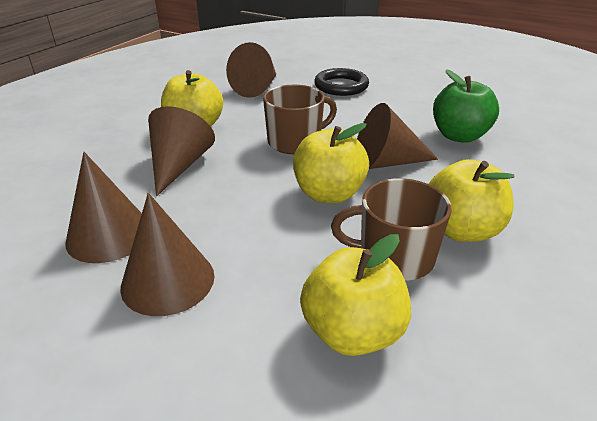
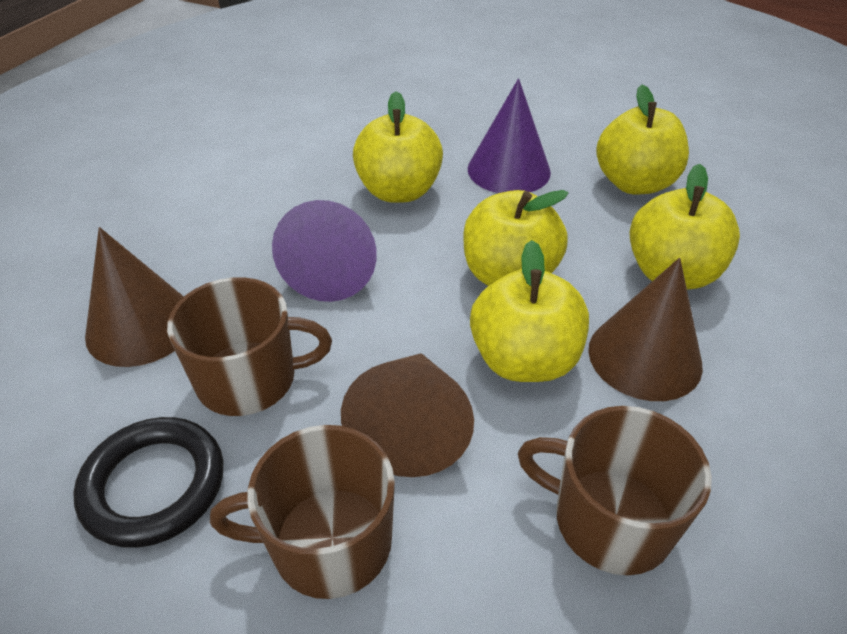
brown cone: [65,152,142,263] [120,193,214,316] [148,106,215,196] [226,42,276,98] [357,103,438,169] = 5 -> [85,227,184,367] [341,353,474,477] [588,258,703,401] = 3
brown mug: [263,85,337,154] [331,178,452,280] = 2 -> [167,277,332,416] [210,425,395,599] [518,406,712,576] = 3
green apple: [433,69,499,143] = 1 -> none = 0
purple cone: none = 0 -> [272,200,377,302] [468,78,551,193] = 2
yellow apple: [161,70,223,127] [293,123,369,203] [300,234,411,356] [429,159,514,242] = 4 -> [353,91,443,203] [463,190,568,286] [470,240,589,382] [596,85,689,194] [630,164,740,290] = 5

